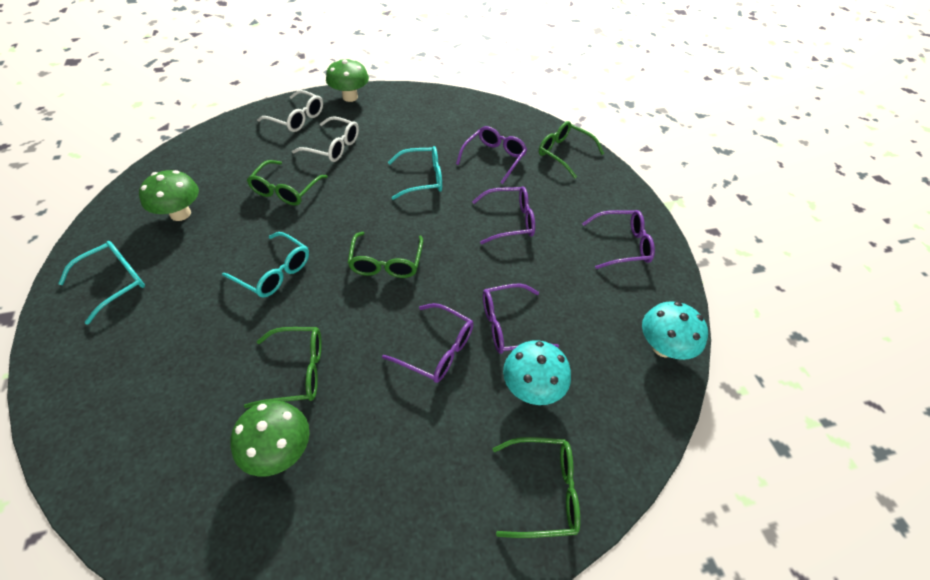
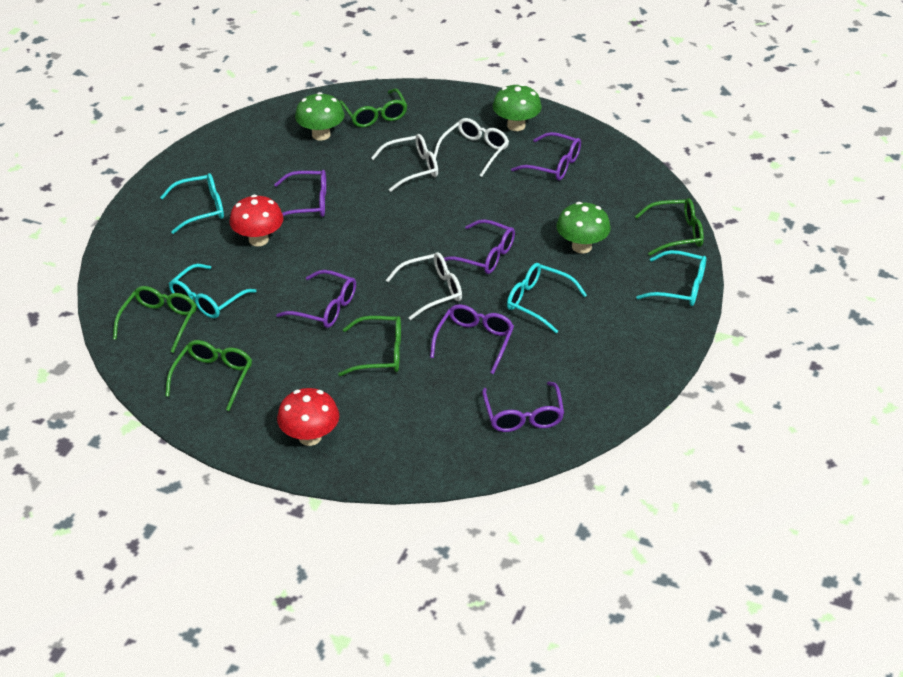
purple glasses: [382,303,474,383] [456,126,527,184] [472,187,535,244] [483,283,559,354] [582,210,655,269] = 5 -> [274,170,326,217] [276,270,356,328] [430,304,514,374] [444,219,515,274] [482,381,564,432] [511,132,581,181] = 6
red mushroom: none = 0 -> [229,195,283,246] [277,388,339,446] = 2
turquoise glasses: [58,241,145,325] [222,232,309,298] [388,146,442,200] = 3 -> [160,173,224,234] [169,264,256,318] [507,263,587,333] [636,250,707,306] = 4
turquoise mushroom: [503,340,571,405] [642,301,708,360] = 2 -> none = 0
white glasses: [257,90,323,132] [292,116,359,162] = 2 -> [371,134,438,192] [386,252,462,320] [434,118,509,177] = 3

